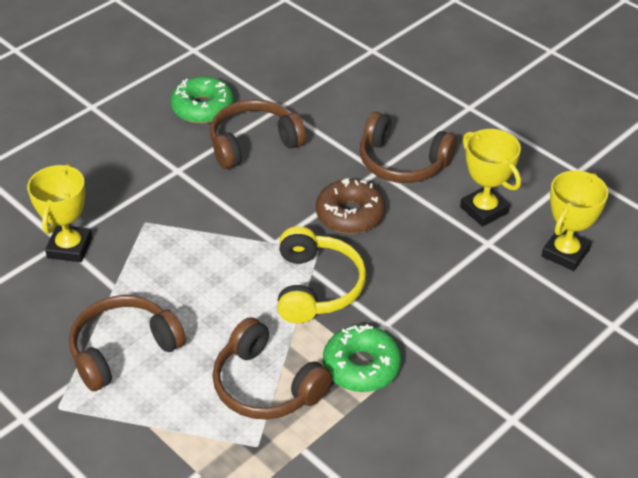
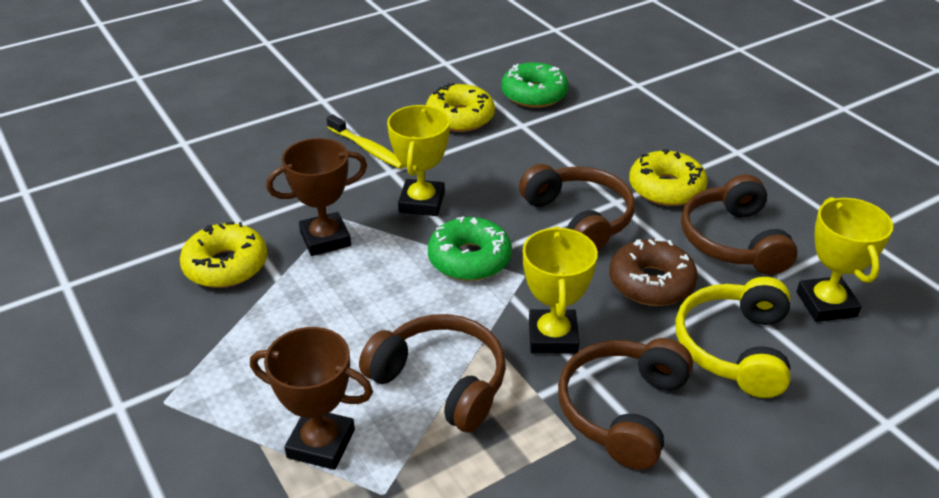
brown trophy: none = 0 -> [250,327,373,470] [266,138,367,256] = 2
yellow donut: none = 0 -> [180,222,267,288] [426,83,495,132] [629,149,708,206] = 3
yellow toothbrush: none = 0 -> [327,114,405,169] = 1

